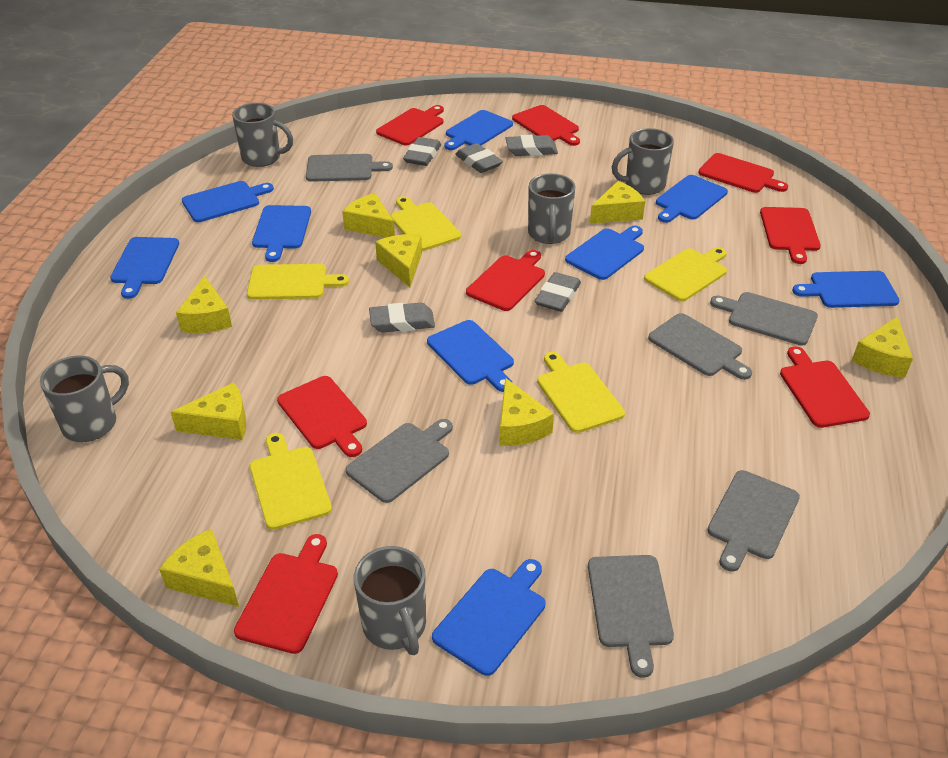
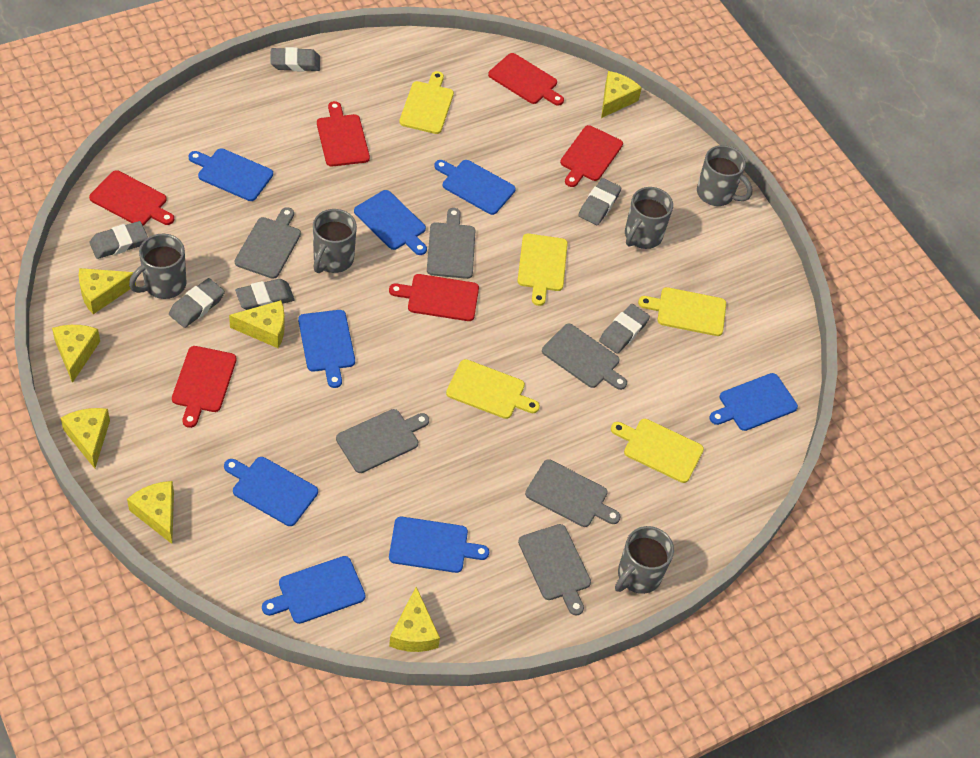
blue cutting board: [110,237,179,299] [182,181,274,222] [252,205,311,262] [427,320,514,392] [432,559,545,676] [444,110,513,150] [565,226,644,280] [656,175,728,223] [792,271,900,308] = 9 -> [188,148,273,201] [224,457,318,526] [262,556,366,624] [298,310,355,388] [354,190,427,255] [389,517,489,573] [434,160,516,215] [709,373,798,431] = 8
grey eraser: [369,303,435,333] [403,137,441,166] [455,143,503,173] [506,135,558,156] [535,272,581,312] = 5 -> [90,221,148,259] [169,278,225,328] [235,279,295,310] [270,47,320,72] [578,178,621,225] [599,304,650,354] = 6
red cutting board: [234,534,338,654] [277,376,367,457] [376,105,444,145] [466,250,545,311] [512,105,580,146] [698,153,788,193] [760,207,821,264] [780,346,870,428] = 8 -> [89,170,174,225] [172,346,237,428] [317,101,370,167] [389,274,479,321] [488,53,564,106] [560,125,623,187] = 6
yellow cheese: [159,529,239,607] [171,382,246,440] [176,276,232,333] [342,193,395,238] [375,234,422,287] [499,378,554,446] [590,181,645,224] [852,316,913,378] = 8 -> [52,325,100,383] [61,408,110,469] [79,268,136,314] [127,481,174,544] [229,300,285,348] [389,587,440,652] [601,71,642,118] = 7

